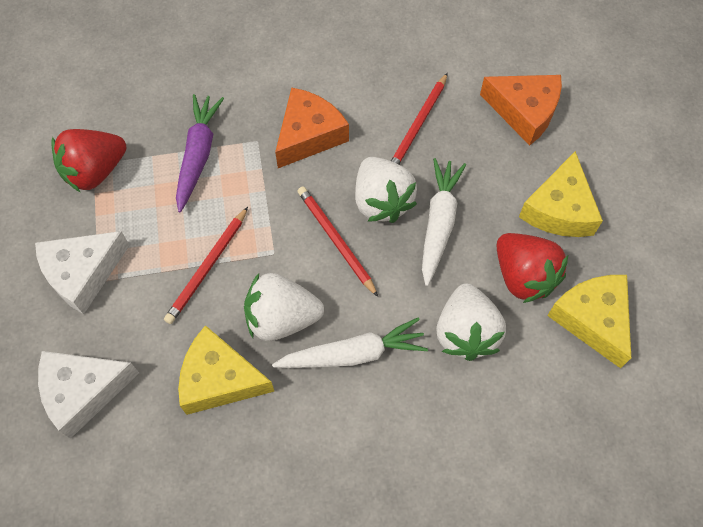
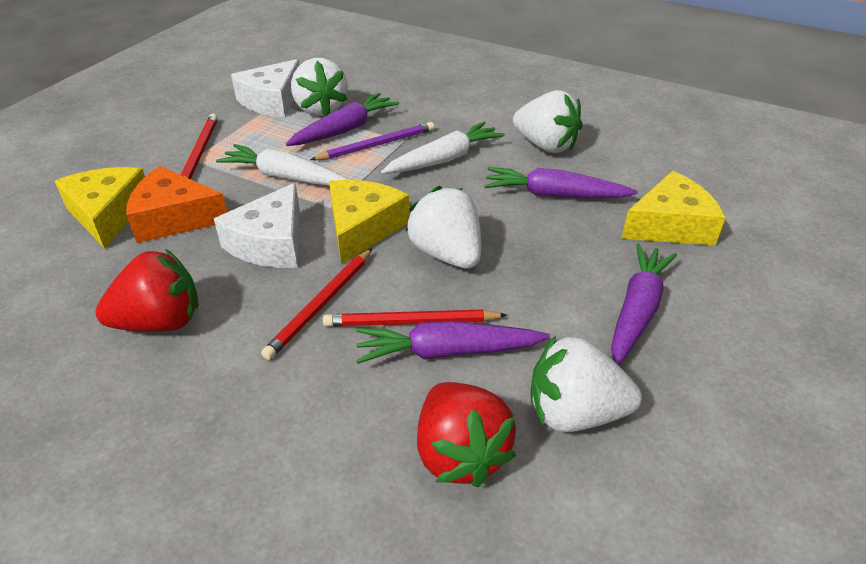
orange cheese: [275,87,349,168] [480,75,562,146] = 2 -> [126,166,227,243] = 1
purple carrot: [176,94,224,212] = 1 -> [286,93,399,146] [356,321,550,364] [484,167,638,198] [611,243,677,365] = 4
purple pencil: none = 0 -> [310,122,435,160] = 1
white strawberry: [244,273,324,341] [355,157,417,223] [436,283,506,361] = 3 -> [291,58,348,116] [405,186,481,268] [513,90,582,153] [530,335,642,432] = 4

